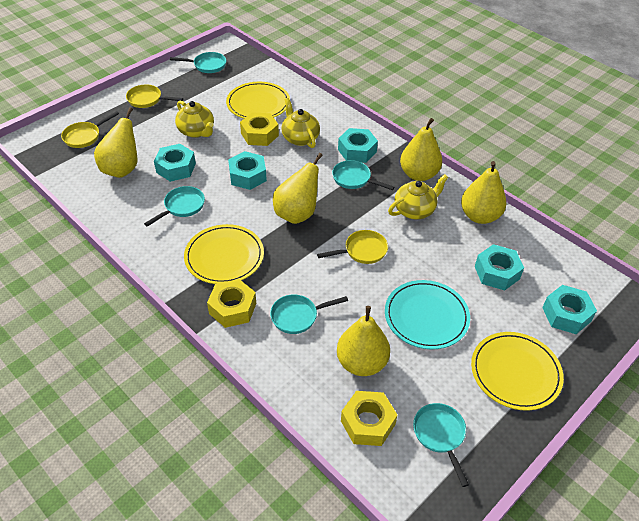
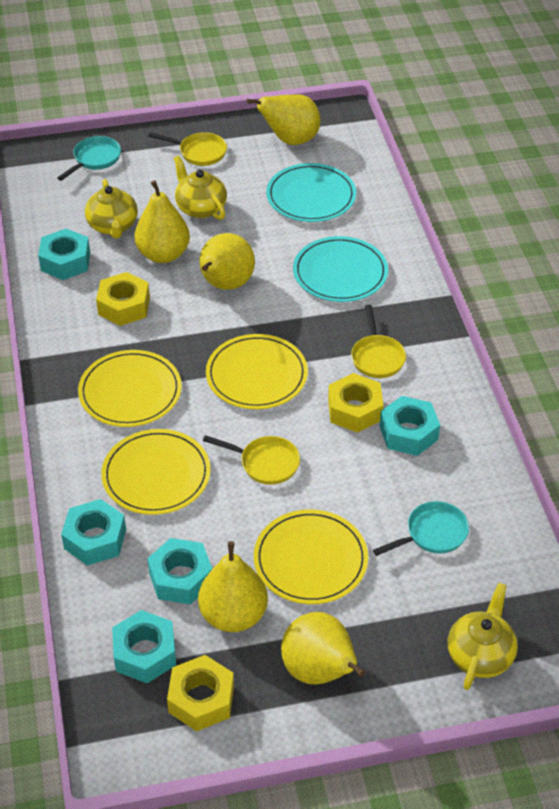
turquoise pan: [144,186,205,227] [170,52,226,73] [270,295,348,334] [332,160,395,190] [413,403,469,487] = 5 -> [57,136,121,181] [373,501,469,556] = 2
turquoise plate: [385,280,470,349] = 1 -> [266,163,356,222] [293,236,388,302] = 2
yellow plate: [184,224,264,284] [226,82,290,119] [471,332,564,411] = 3 -> [78,350,182,427] [101,429,211,515] [206,334,308,409] [254,509,368,604] = 4

